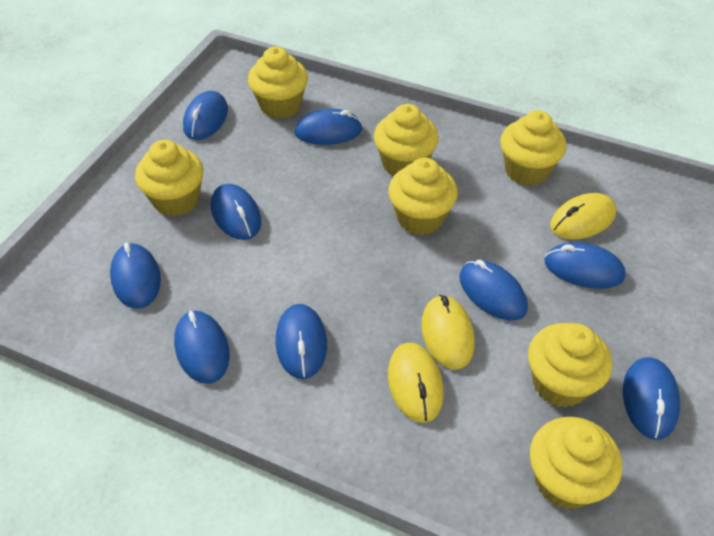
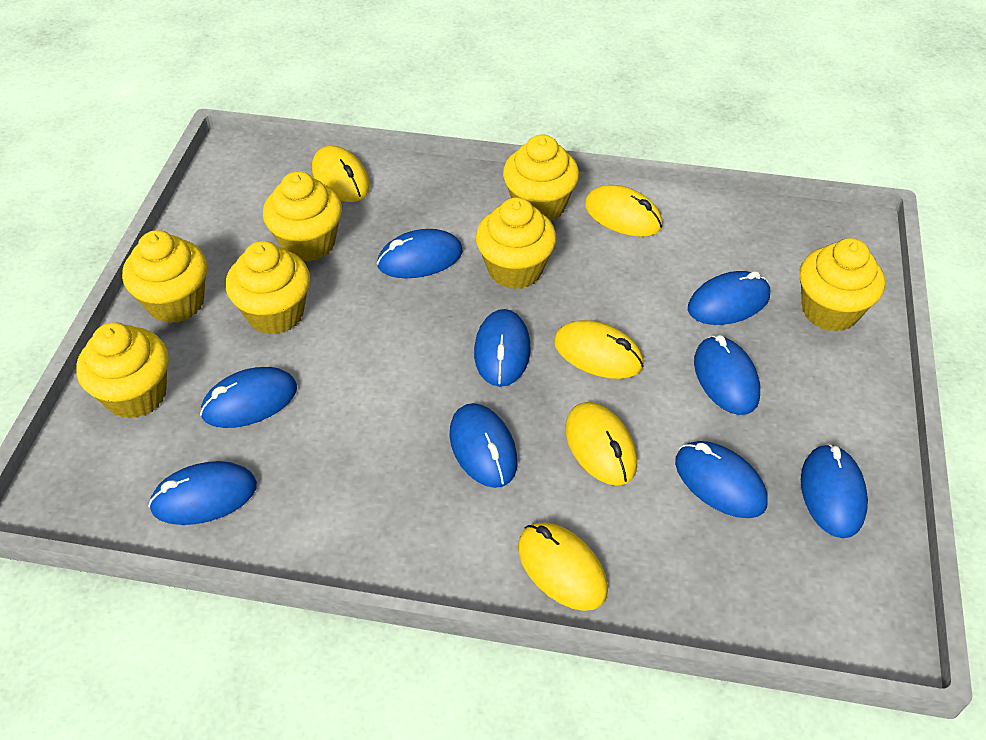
yellow mouse: [388,343,443,423] [421,295,475,370] [550,193,617,239] = 3 -> [312,146,370,202] [518,522,608,611] [554,320,644,379] [565,402,637,486] [585,185,663,237] = 5

